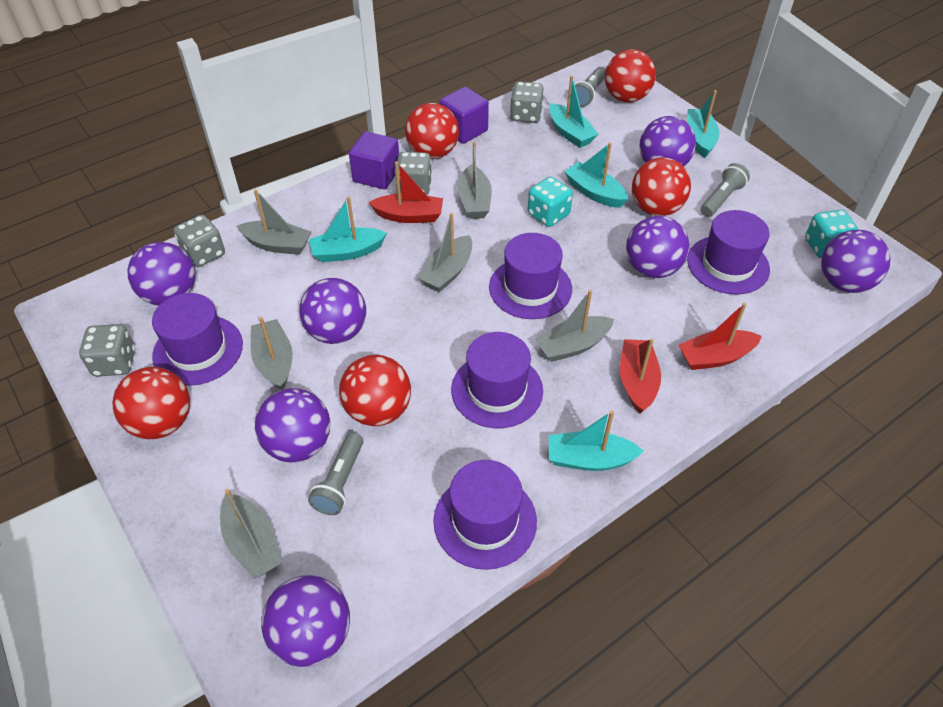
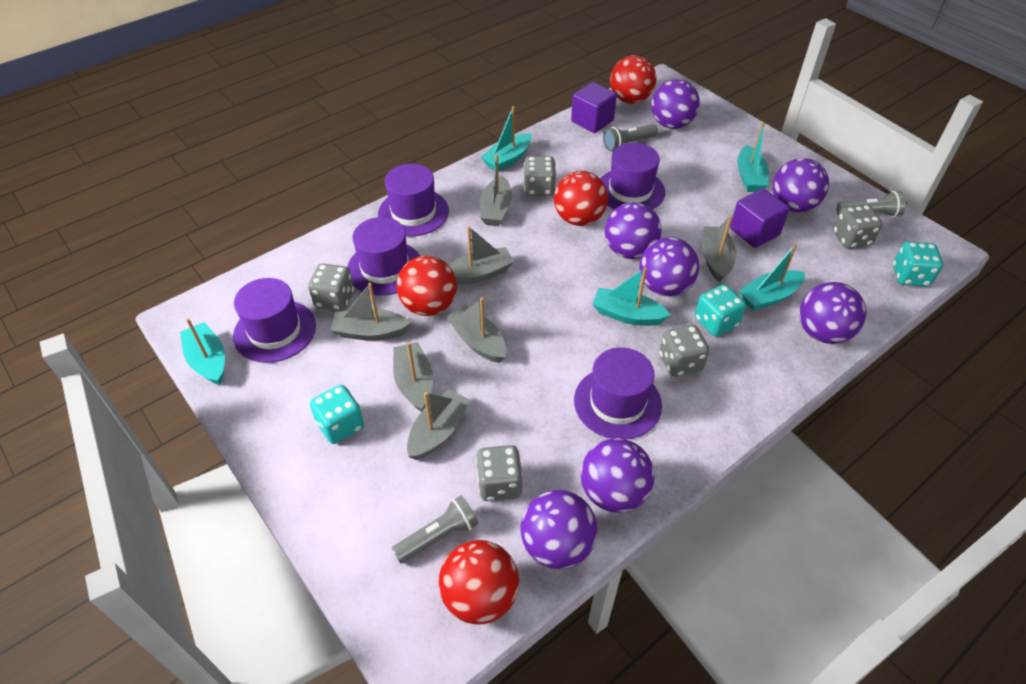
grey boat: [220,489,284,579] [237,189,311,255] [251,317,293,390] [418,213,472,292] [458,141,492,219] [535,290,614,362] = 6 -> [331,283,411,341] [393,342,433,412] [407,389,470,460] [446,298,506,363] [449,226,514,284] [480,154,512,226] [702,215,736,283] = 7
grey dice: [79,324,135,376] [174,215,225,267] [395,152,432,195] [510,81,544,123] = 4 -> [308,264,354,311] [476,445,523,501] [524,156,556,196] [659,325,709,377] [833,204,883,249] = 5
red ball: [112,367,190,439] [339,355,411,426] [405,103,459,159] [605,49,656,102] [632,157,691,216] = 5 -> [396,256,457,316] [439,540,519,625] [554,171,608,226] [610,55,656,104] = 4
red boat: [368,161,443,223] [620,338,661,414] [679,303,762,370] = 3 -> none = 0
turquoise dice: [527,176,573,227] [805,210,859,258] = 2 -> [310,385,364,444] [695,284,746,337] [893,241,943,287] = 3

